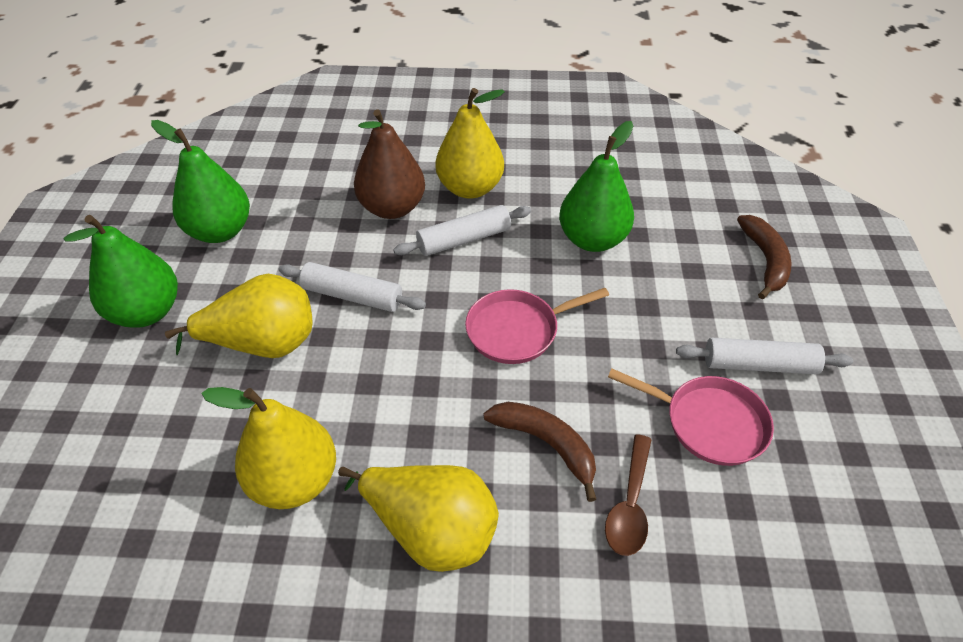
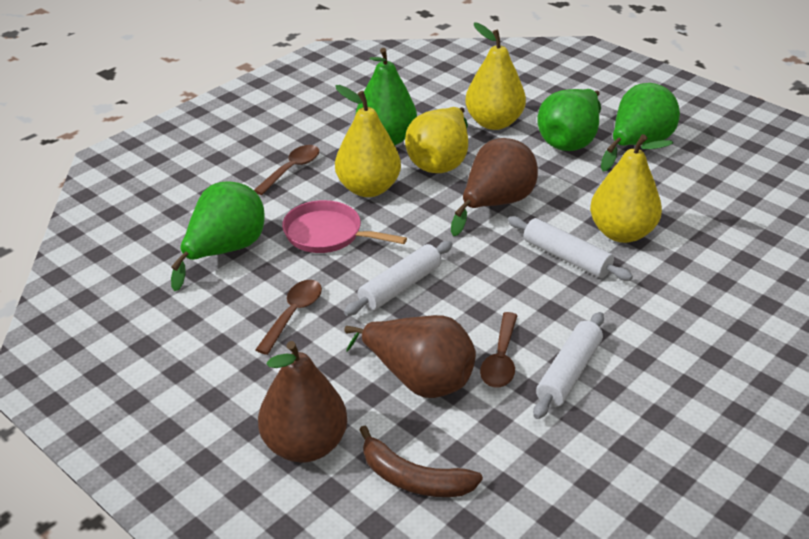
brown banana: [483,402,596,502] [737,215,792,299] = 2 -> [359,426,483,497] = 1
brown pear: [354,109,425,219] = 1 -> [258,341,347,463] [345,315,476,398] [451,138,538,236] = 3
brown spoon: [605,434,652,556] = 1 -> [254,145,319,195] [255,280,322,355] [480,312,518,387] = 3
green pear: [64,215,178,328] [151,120,250,243] [559,121,634,252] = 3 -> [171,182,265,291] [356,48,417,145] [537,89,601,151] [601,83,680,172] = 4
pink pan: [465,288,609,364] [608,369,774,466] = 2 -> [282,200,407,253] = 1

